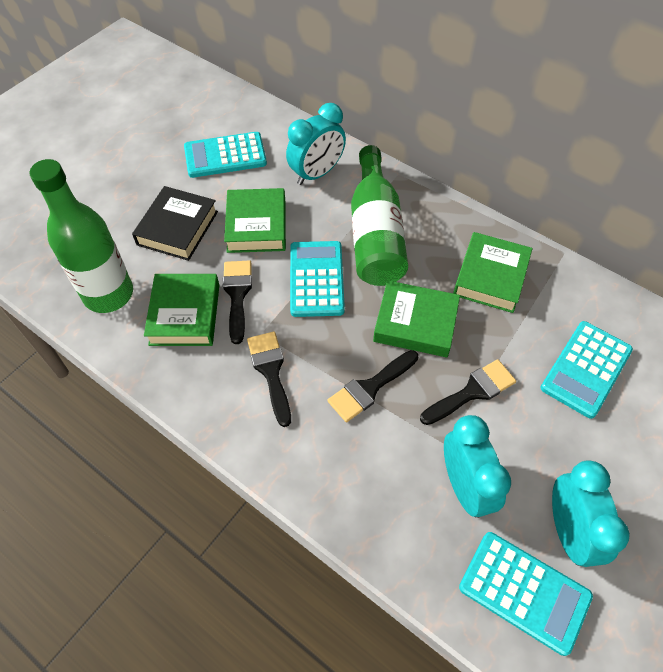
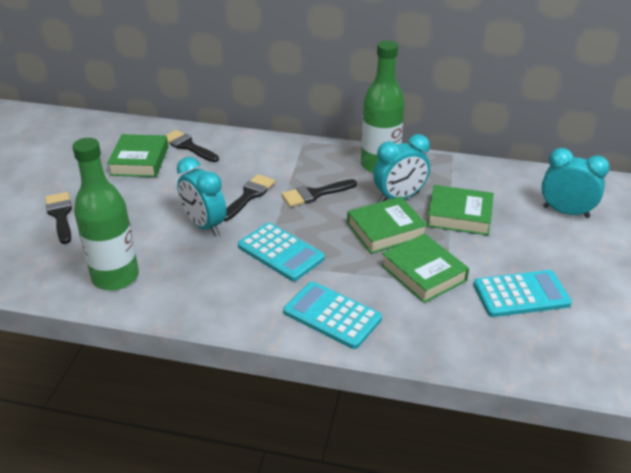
black book: [132,186,218,261] = 1 -> none = 0
turquoise calculator: [184,132,267,178] [290,241,345,317] [459,532,593,656] [541,321,633,419] = 4 -> [238,223,325,281] [283,282,382,349] [473,270,572,317] = 3

